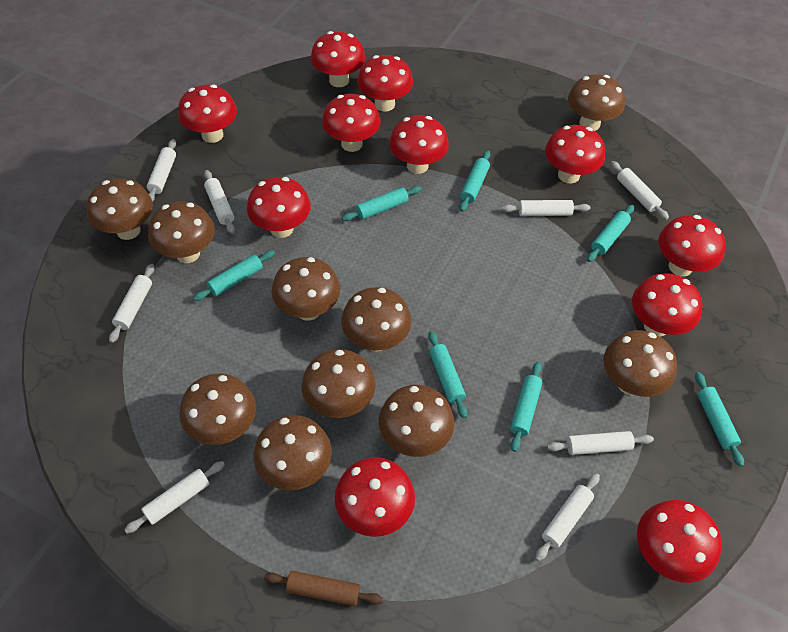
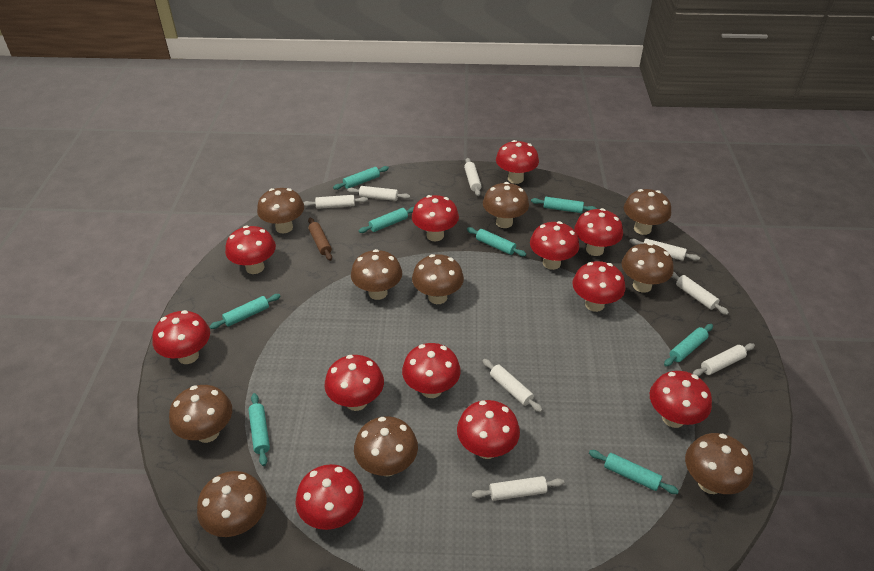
red mushroom: [178,85,237,143] [247,177,311,238] [311,31,366,87] [322,94,380,152] [335,457,415,537] [357,55,413,112] [389,115,449,174] [545,125,605,184] [632,273,702,337] [637,500,722,583] [658,215,726,276] = 11 -> [152,310,210,364] [225,226,276,274] [296,464,364,530] [324,355,384,411] [402,343,461,398] [412,195,459,242] [457,400,520,459] [496,140,539,184] [530,221,579,270] [572,261,625,312] [574,208,623,256] [650,371,712,428] = 12
turquoise rolling pin: [193,250,275,301] [342,186,421,221] [428,331,467,418] [460,150,490,212] [510,362,542,452] [587,205,634,262] [695,372,744,467] = 7 -> [210,294,281,329] [248,393,270,466] [333,166,389,190] [359,207,414,233] [467,227,526,256] [531,197,597,213] [589,450,679,494] [664,324,713,366] = 8

